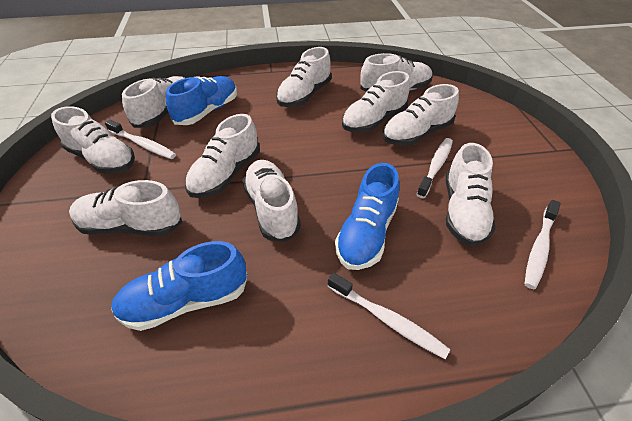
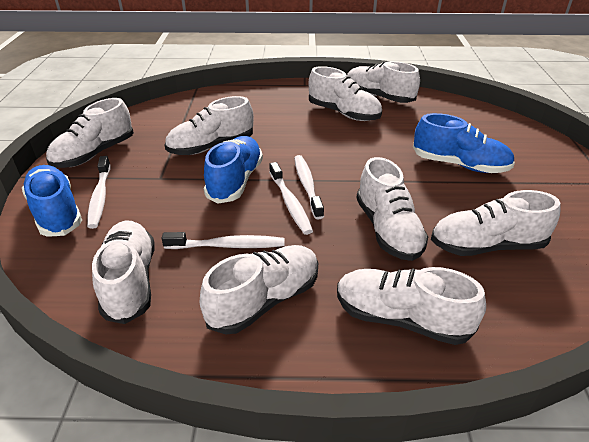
white shoe: [51,106,135,174] [69,180,182,236] [122,76,184,128] [185,114,260,198] [242,160,301,242] [276,47,331,107] [342,71,410,133] [361,53,433,92] [383,84,459,146] [446,143,495,246] = 10 -> [46,98,134,168] [92,221,155,324] [165,96,253,155] [200,245,318,334] [309,66,382,121] [337,267,486,345] [347,61,420,103] [356,157,429,261] [431,190,560,256] = 9

